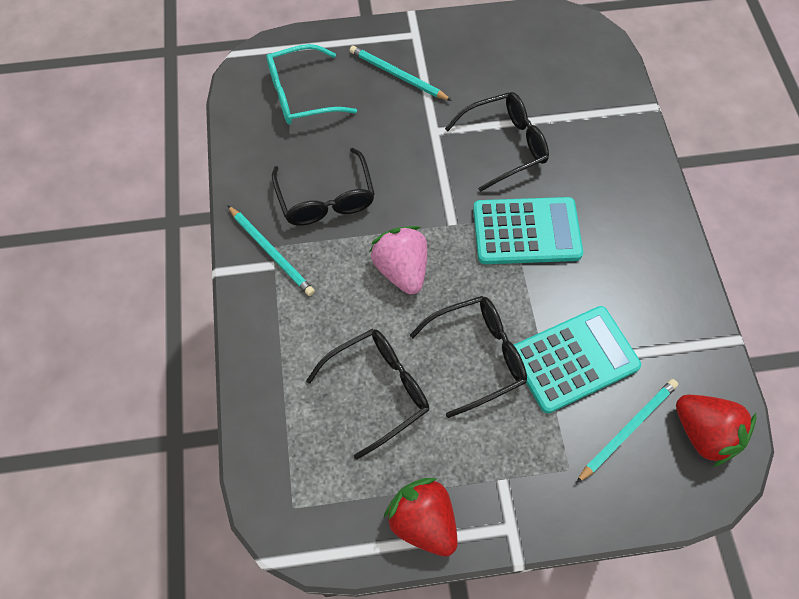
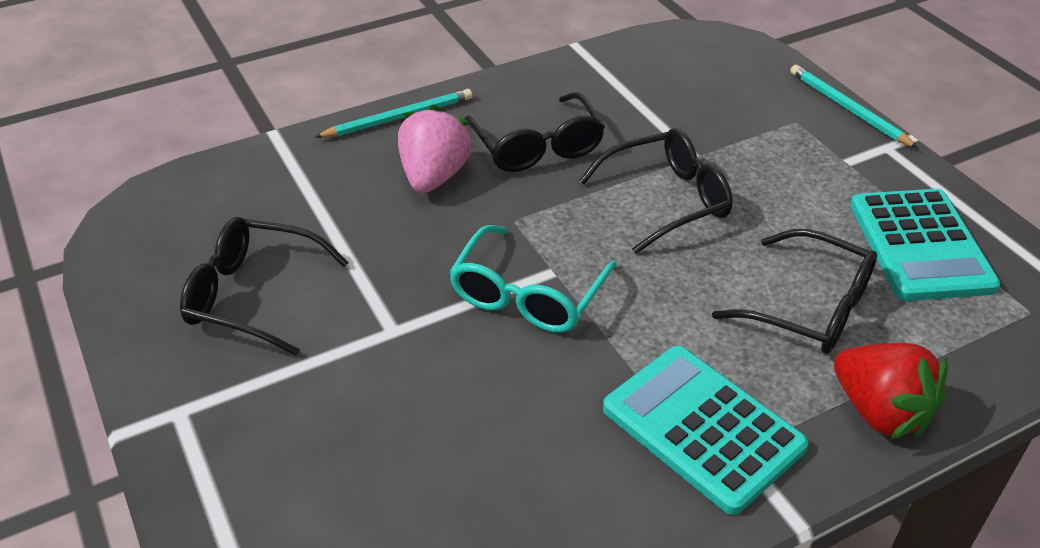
red strawberry: [384,478,458,557] [676,395,756,467] = 2 -> [834,343,948,440] = 1
turquoise pencil: [227,205,315,296] [350,46,452,101] [576,379,678,483] = 3 -> [315,89,472,138] [790,65,918,148] = 2

